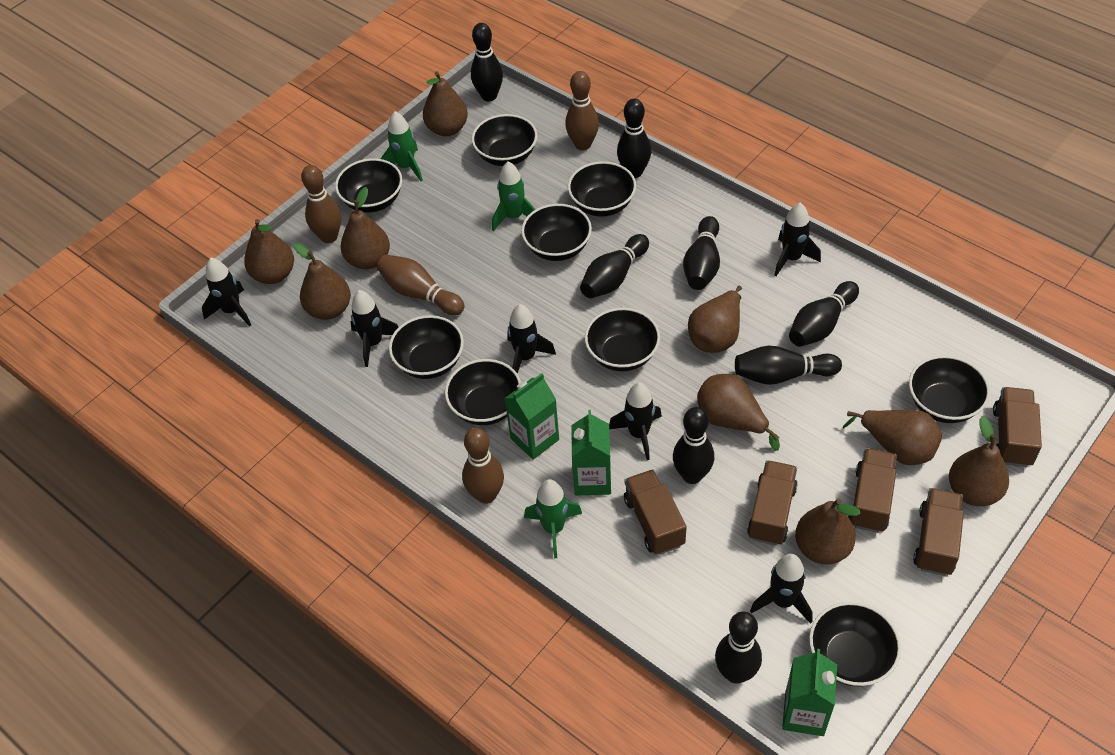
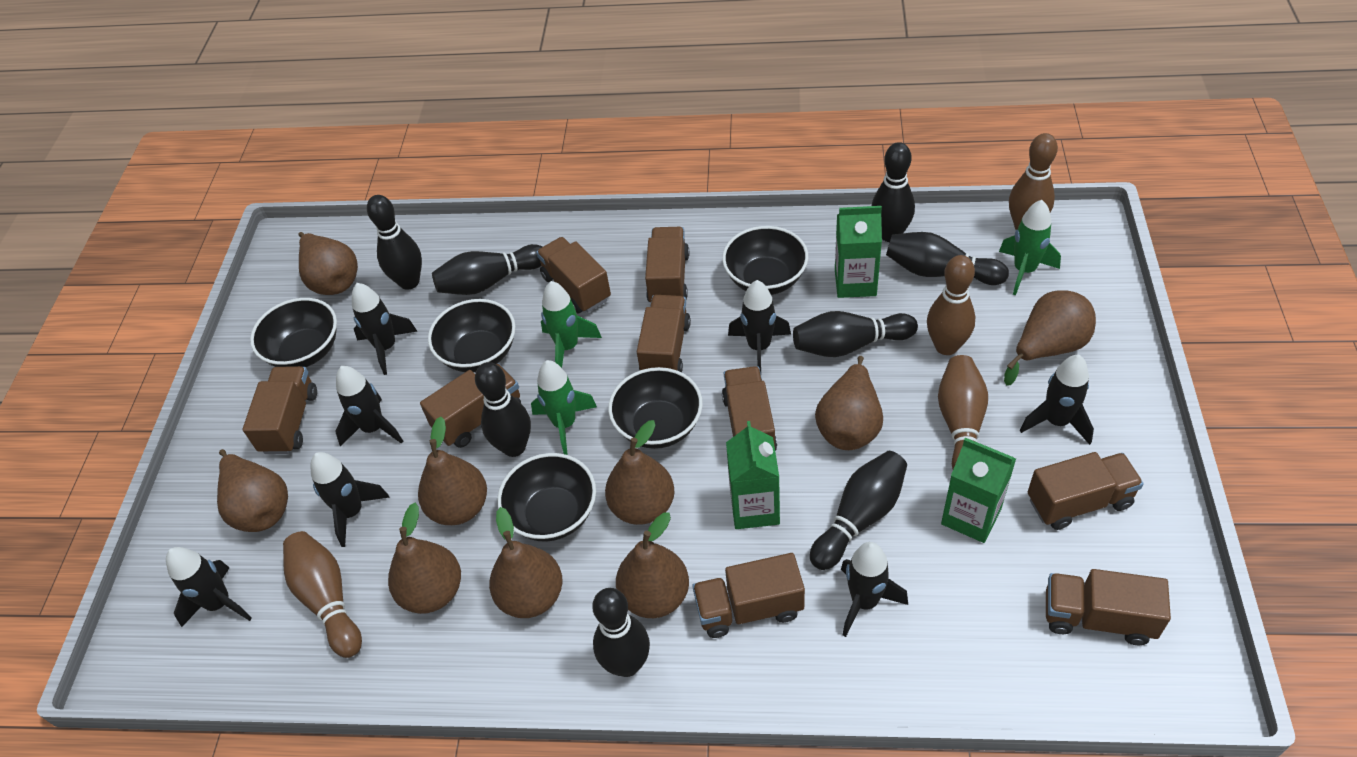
black bowl: [335,158,402,213] [389,315,464,379] [445,359,521,425] [472,114,537,166] [521,204,592,261] [568,161,636,217] [585,308,660,371] [809,602,901,686] [909,355,990,423] = 9 -> [250,298,337,367] [428,299,516,372] [497,453,596,541] [608,367,703,449] [722,226,808,295] = 5
black rocket: [202,258,251,326] [350,290,398,367] [507,304,556,374] [609,382,662,460] [750,554,813,624] [774,203,821,276] = 6 -> [166,547,252,627] [311,452,390,547] [335,366,403,447] [352,283,418,375] [728,280,791,373] [841,542,908,637] [1020,354,1094,445] = 7
brown truck: [624,469,687,555] [747,460,798,546] [848,448,897,533] [913,488,964,576] [993,387,1042,467] = 5 -> [242,366,317,454] [420,363,521,448] [536,237,611,314] [637,295,691,372] [645,227,689,302] [692,553,805,638] [722,366,777,451] [1028,452,1144,530] [1046,569,1171,645] = 9

